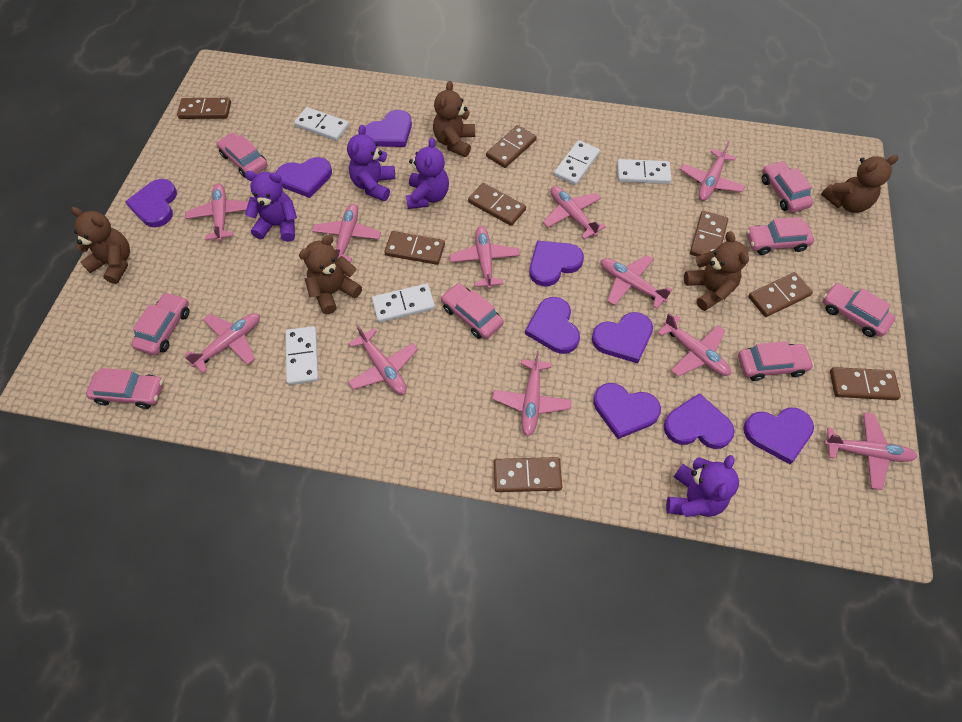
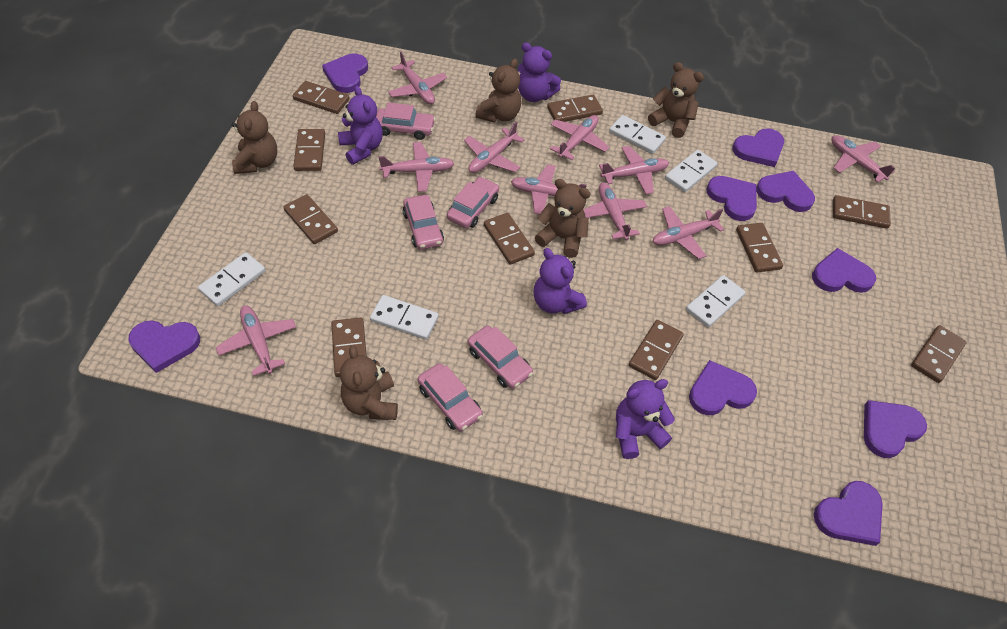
brown domino: [177,98,231,119] [384,231,445,265] [468,183,526,226] [486,125,537,168] [494,457,562,492] [690,211,728,256] [748,272,813,317] [830,367,901,400] = 8 -> [283,194,338,244] [293,81,350,114] [293,129,325,171] [331,317,367,377] [484,213,535,265] [547,95,603,122] [629,320,684,380] [736,223,783,273] [833,195,891,229] [911,325,967,383] = 10
pink car: [86,368,164,409] [131,292,189,355] [217,132,268,178] [441,283,504,339] [738,341,814,381] [747,217,814,255] [762,161,814,212] [823,283,896,337] = 8 -> [376,102,435,140] [403,195,444,250] [418,363,483,431] [447,176,499,228] [467,326,533,389] = 5
pink plane: [185,183,248,241] [185,313,260,373] [312,204,381,263] [348,325,418,395] [450,226,520,289] [492,351,572,437] [543,186,606,239] [600,255,672,309] [657,313,731,376] [680,141,745,201] [824,412,917,490] = 11 -> [215,305,296,376] [378,142,455,192] [388,52,447,104] [464,121,525,173] [511,164,587,215] [550,115,609,160] [584,182,647,240] [599,146,669,194] [653,206,724,259] [831,135,895,182] = 10

